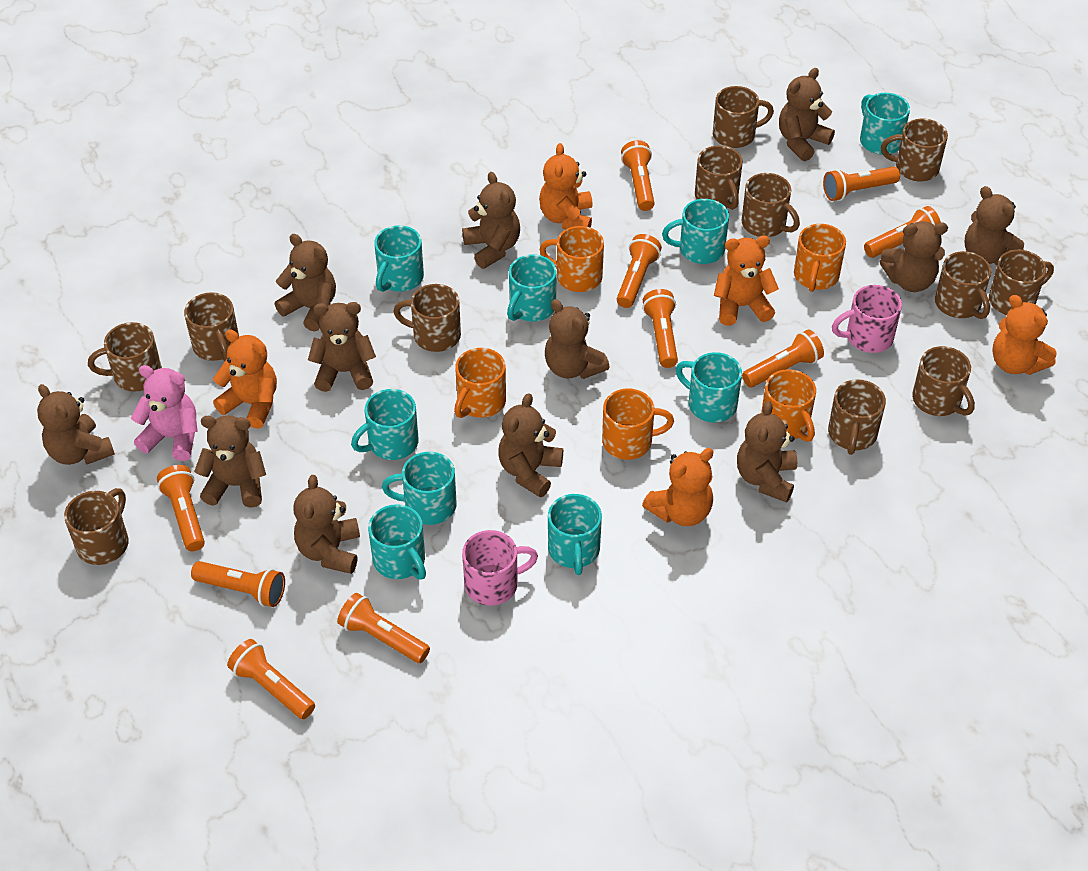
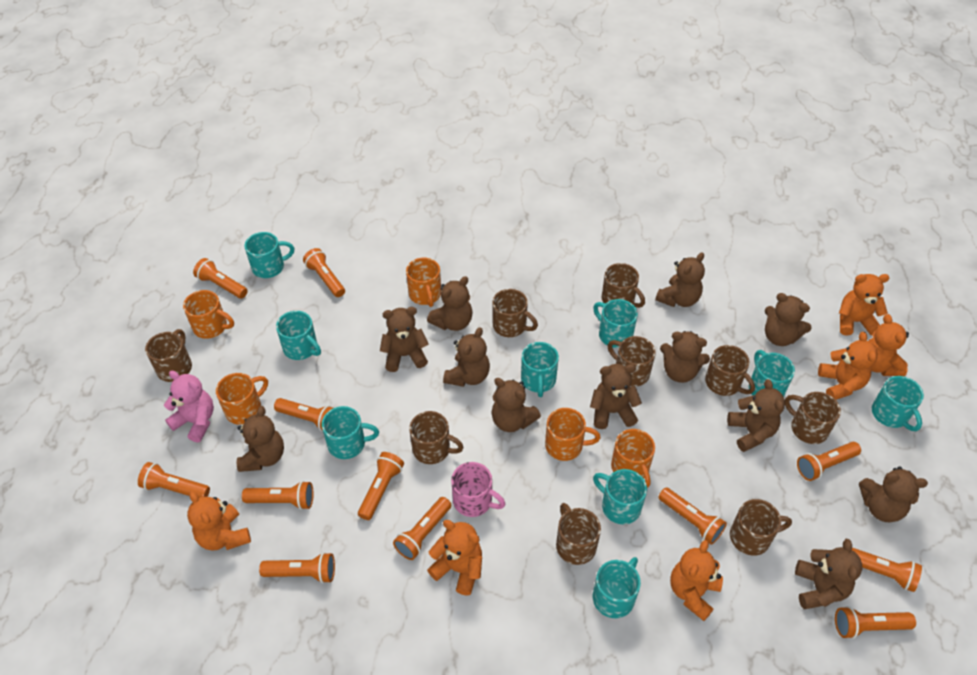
brown mug: [64,488,129,565] [88,322,162,392] [184,292,239,361] [393,284,461,352] [695,146,743,210] [713,86,774,148] [742,173,800,237] [828,379,886,455] [881,118,948,181] [912,346,975,416] [935,251,991,319] [989,250,1054,315] = 12 -> [145,329,192,382] [409,411,464,464] [493,289,538,337] [556,503,601,565] [602,263,645,308] [608,336,656,387] [705,345,755,396] [730,499,792,556] [785,392,841,444] = 9
orange flashlight: [157,465,205,551] [191,561,285,607] [227,639,315,719] [337,593,430,663] [617,234,662,308] [621,140,655,211] [642,289,678,368] [742,329,824,387] [823,167,900,201] [864,206,941,258] = 10 -> [138,462,210,498] [193,258,248,298] [242,481,314,510] [259,552,335,583] [274,398,333,431] [303,248,345,297] [358,452,404,520] [393,497,451,560] [658,487,727,545] [797,442,861,481] [835,606,916,639] [851,547,922,592] = 12
orange teddy bear: [213,329,277,429] [539,143,593,229] [642,448,714,526] [714,236,779,326] [992,295,1057,375] = 5 -> [187,491,251,551] [427,520,482,596] [670,540,723,621] [818,332,878,400] [839,274,889,336] [868,314,909,376] = 6
pink mug: [462,530,538,606] [832,285,902,353] = 2 -> [451,462,505,517] = 1

